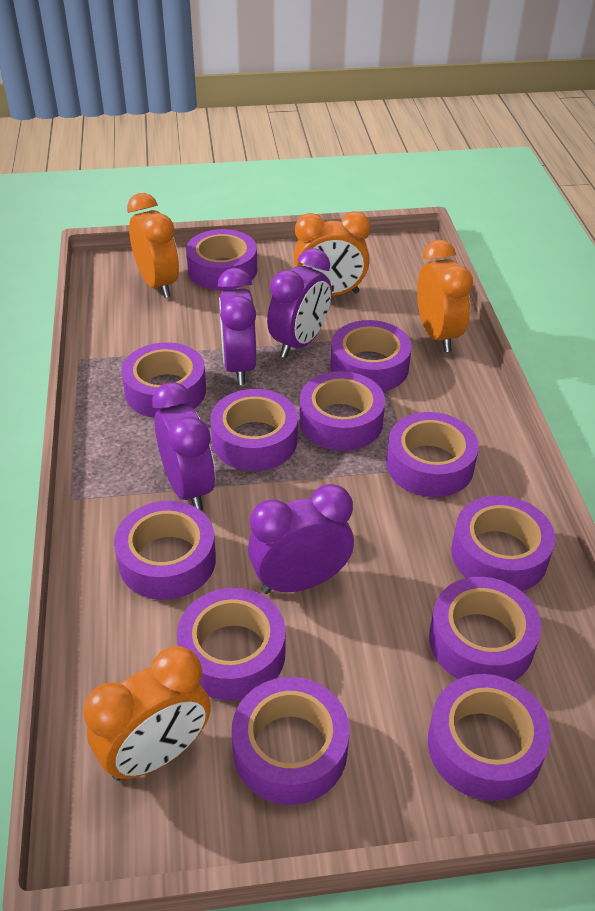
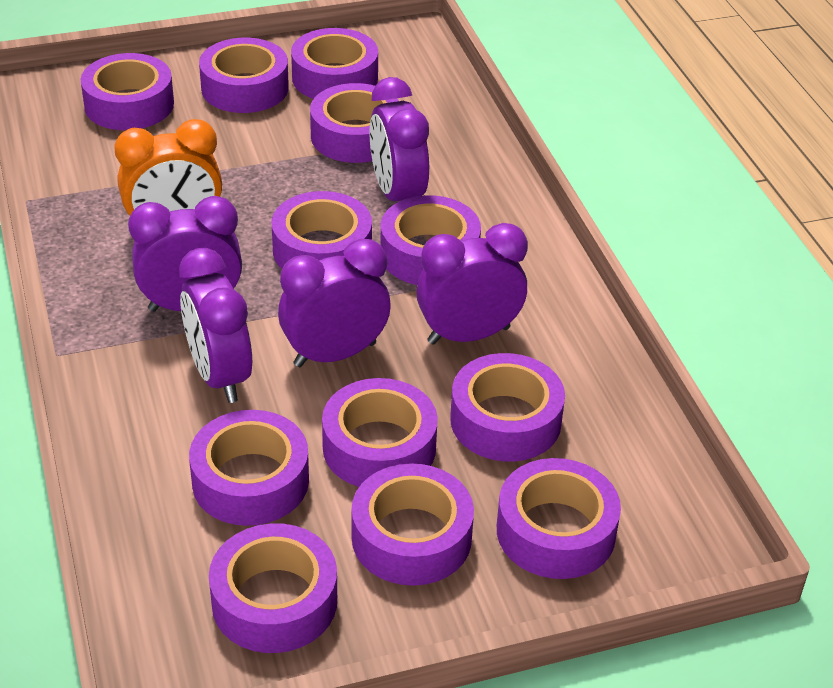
orange clock: [83,646,211,781] [127,193,179,298] [293,211,370,296] [417,240,473,352] = 4 -> [115,119,222,216] = 1
purple clock: [152,382,215,510] [218,268,256,385] [248,484,354,594] [267,248,332,358] = 4 -> [128,196,242,312] [179,248,252,403] [278,239,391,367] [369,77,429,201] [416,223,528,345] = 5

